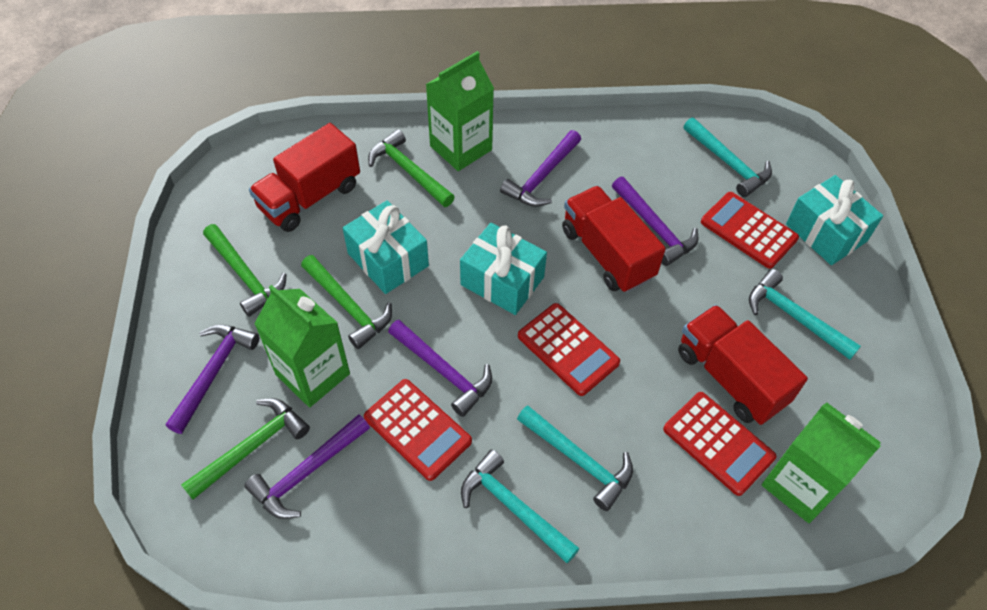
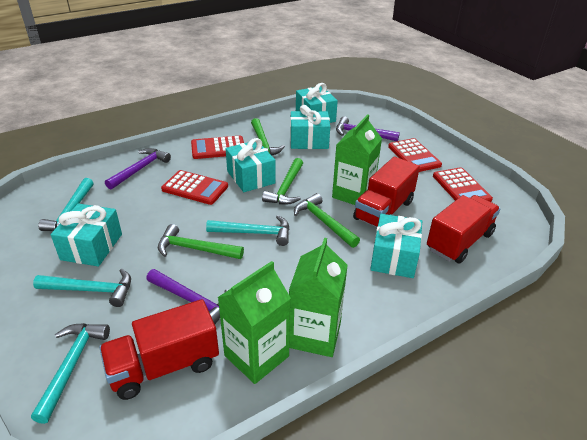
purple hammer: [166,325,259,434] [244,414,370,519] [388,320,492,417] [500,130,581,207] [612,177,698,266] = 5 -> [105,148,171,190] [146,269,228,324] [336,116,400,141] = 3
turquoise gift: [343,200,429,294] [460,223,547,315] [786,175,883,265] = 3 -> [51,204,122,266] [226,138,276,192] [290,105,330,149] [296,83,338,123] [370,214,422,278] = 5

